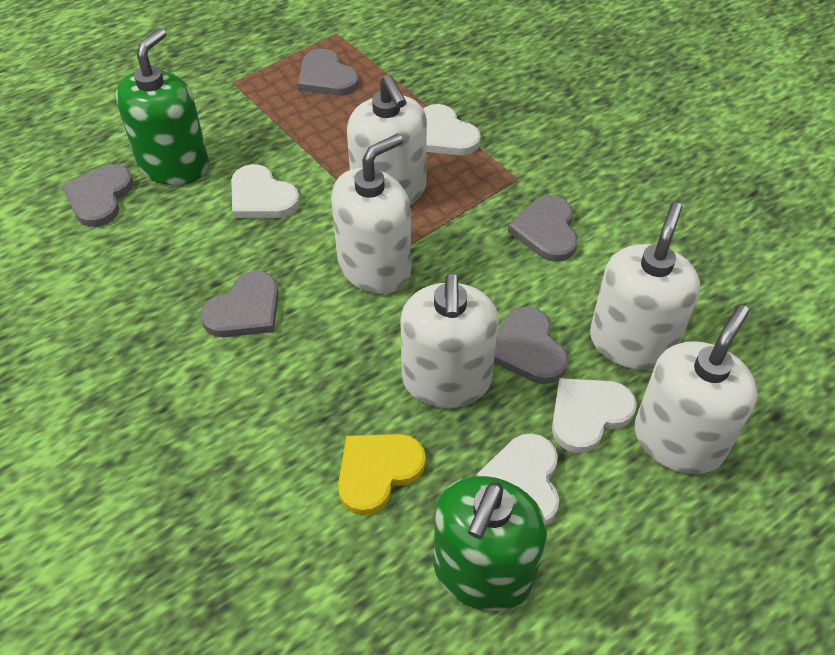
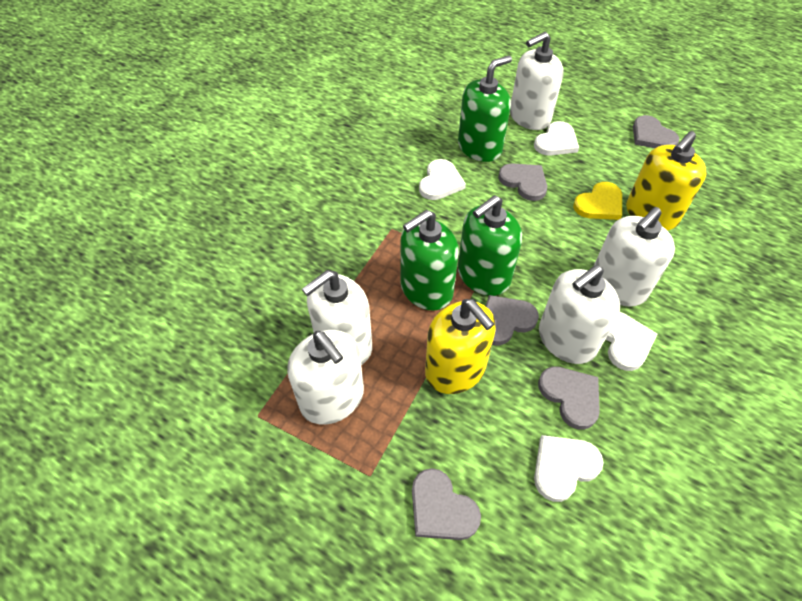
green soap dispenser: [116,28,209,185] [434,476,547,611] = 2 -> [400,210,459,310] [458,55,512,162] [458,195,522,296] = 3
yellow soap dispenser: none = 0 -> [425,299,496,394] [626,131,707,231] = 2

